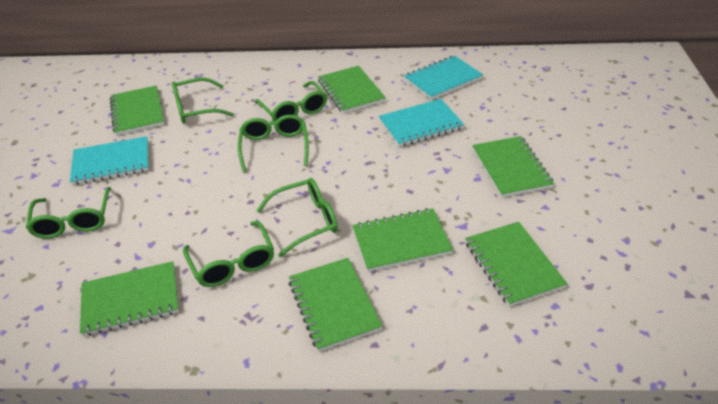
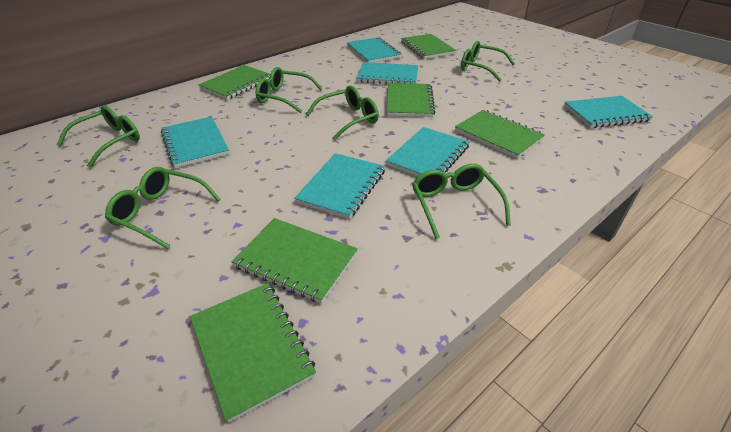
green notebook: [80,261,179,336] [110,85,164,135] [289,258,382,352] [318,66,386,113] [352,208,453,272] [465,222,567,307] [472,136,554,198] = 7 -> [190,283,316,423] [198,65,271,100] [231,218,358,304] [387,83,435,117] [401,34,457,59] [455,110,545,158] = 6
turquoise notebook: [70,136,149,185] [379,99,464,147] [404,56,483,100] = 3 -> [161,116,229,168] [294,153,385,219] [347,37,402,63] [357,62,418,84] [386,127,469,177] [564,96,653,128] = 6

